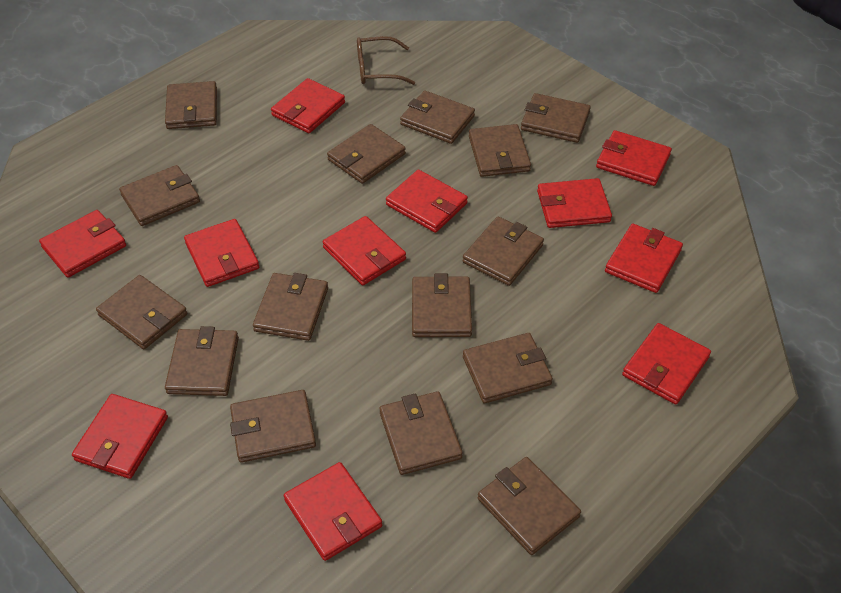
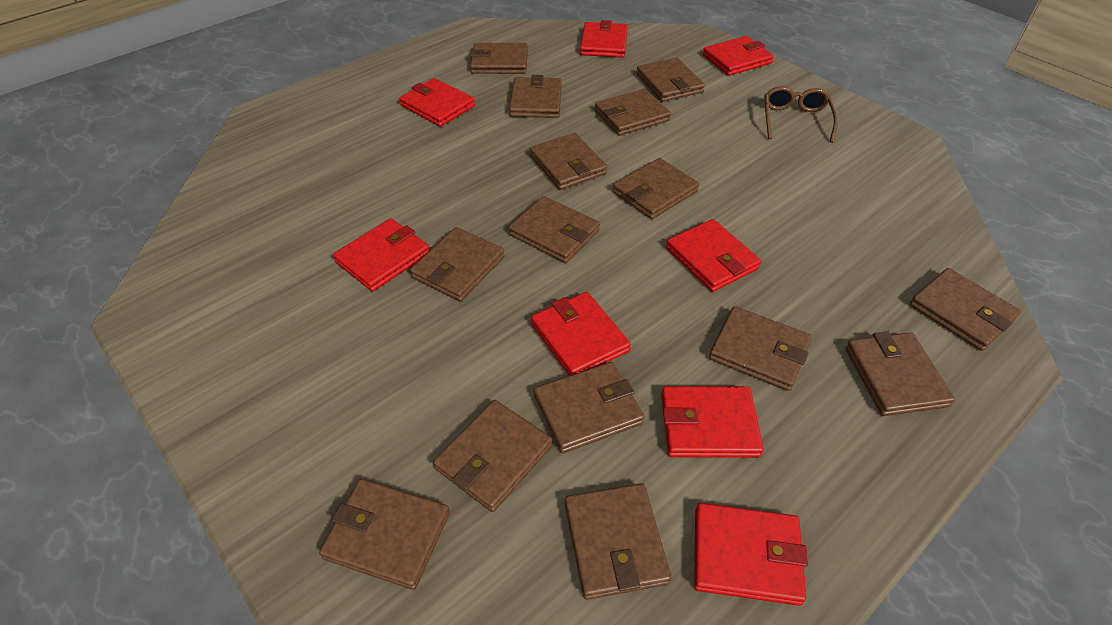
red wallet: [39,210,126,278] [72,394,168,479] [184,219,259,287] [271,78,345,133] [284,462,382,561] [323,216,406,285] [386,170,468,233] [537,178,612,228] [596,130,672,186] [605,224,683,293] [622,323,711,405] = 11 -> [333,218,430,292] [399,78,475,127] [531,292,631,376] [580,20,628,58] [661,386,764,458] [666,219,761,292] [694,503,808,606] [703,36,774,76] = 8

